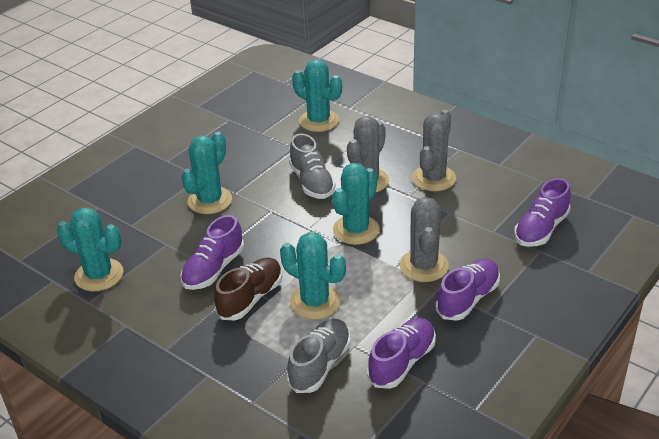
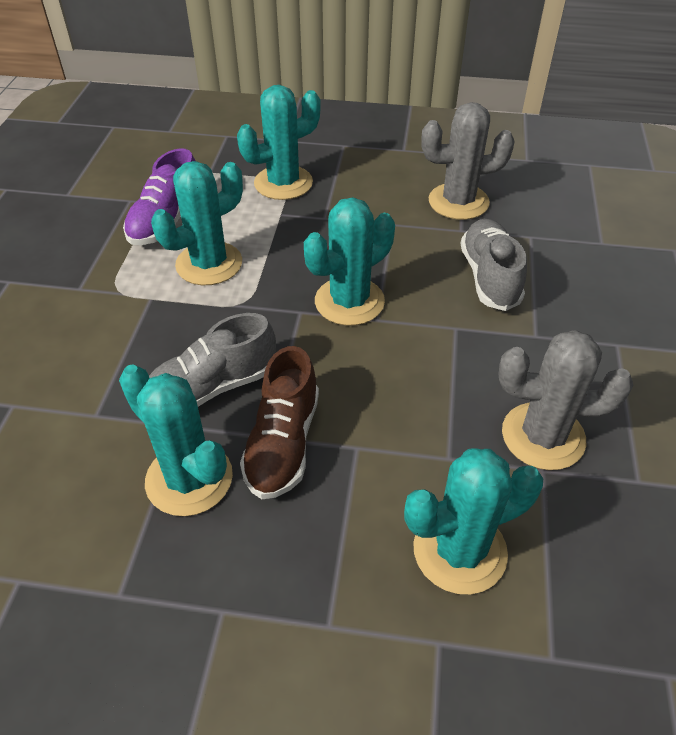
grey cactus: [347,116,389,193] [399,197,449,282] [412,110,456,191] = 3 -> [421,102,515,220] [499,330,634,470] = 2
purple shoe: [181,215,244,290] [367,318,436,389] [436,259,500,321] [514,178,571,247] = 4 -> [123,148,195,245] = 1

